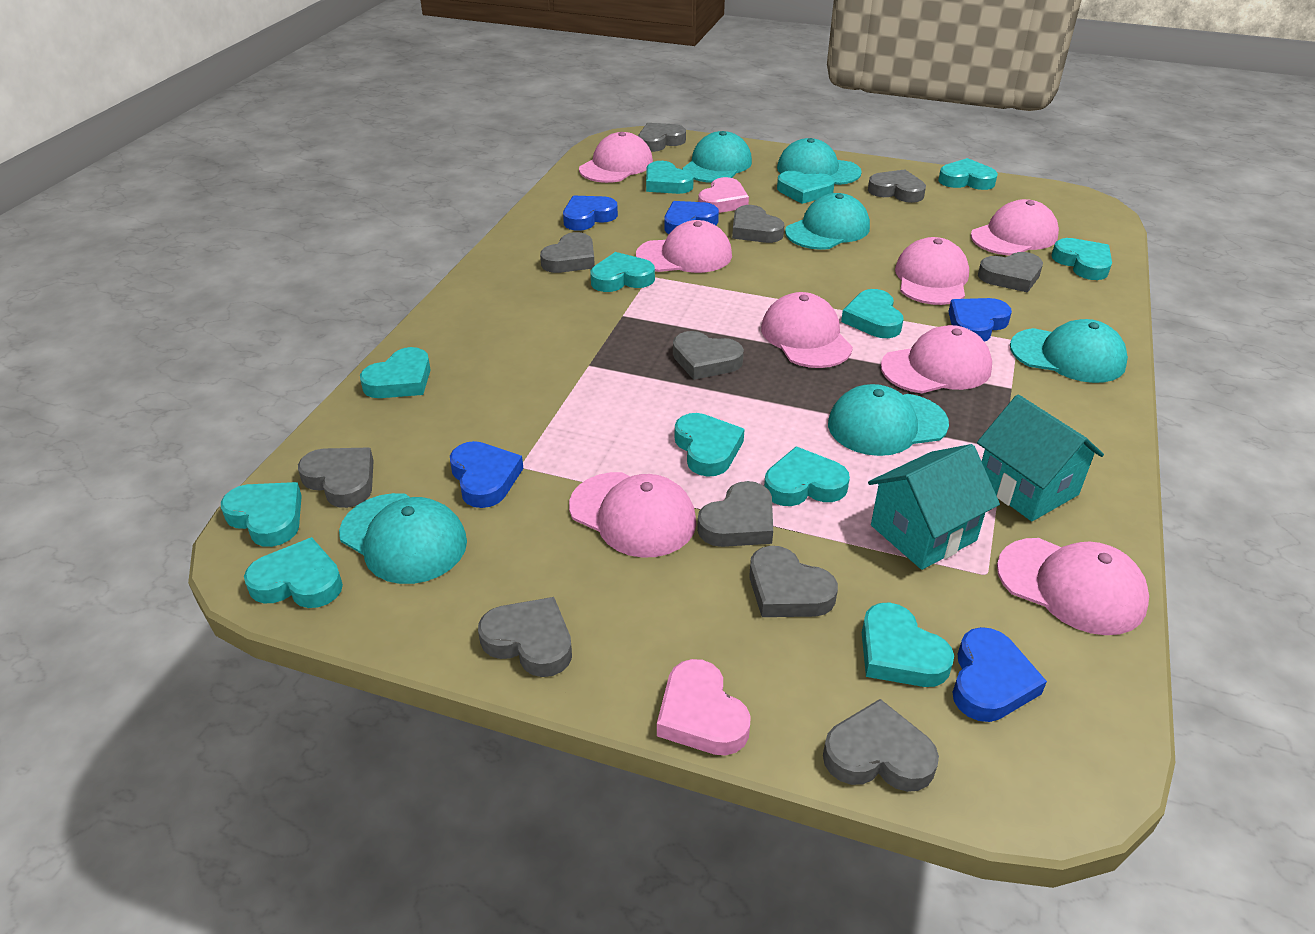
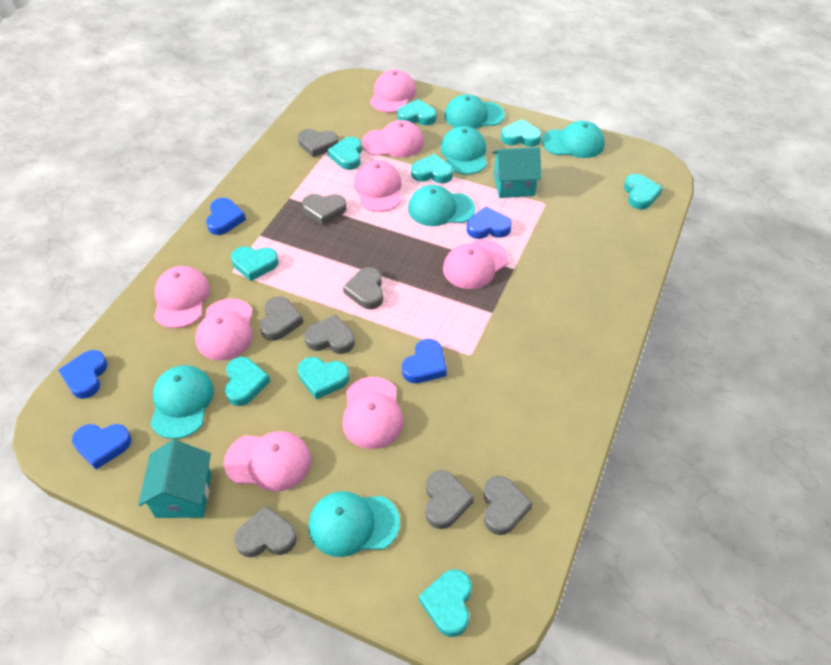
grey heart: [298,448,374,508] [478,597,572,677] [540,232,595,273] [638,123,686,152] [673,331,744,380] [697,481,773,547] [732,205,785,243] [749,546,838,617] [823,699,939,792] [868,169,926,203] [978,252,1043,293] = 11 -> [234,506,297,557] [260,296,303,341] [298,129,338,157] [302,194,346,225] [304,314,355,354] [343,267,383,309] [425,470,474,529] [483,476,533,535] = 8
pink heart: [657,659,751,756] [698,177,749,213] = 2 -> none = 0
turquoise heart: [221,482,302,547] [244,537,343,608] [360,347,431,398] [591,252,655,292] [646,161,694,194] [675,413,745,477] [764,447,850,506] [777,171,835,204] [841,289,903,338] [862,602,954,687] [938,158,998,190] [1051,238,1112,280] = 12 -> [225,357,270,406] [231,246,278,281] [298,357,350,399] [327,137,362,170] [397,99,437,125] [411,154,453,183] [419,569,472,637] [501,119,542,147] [624,174,663,209] = 9

